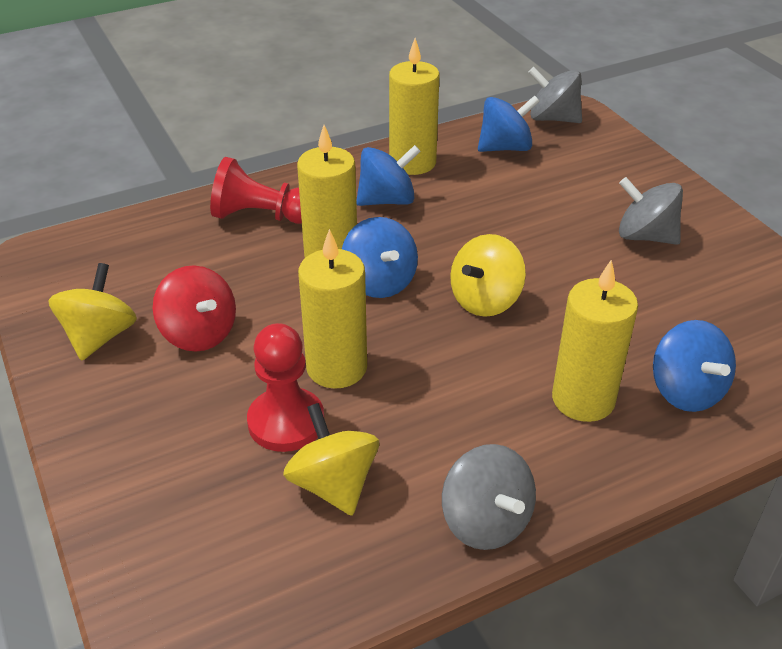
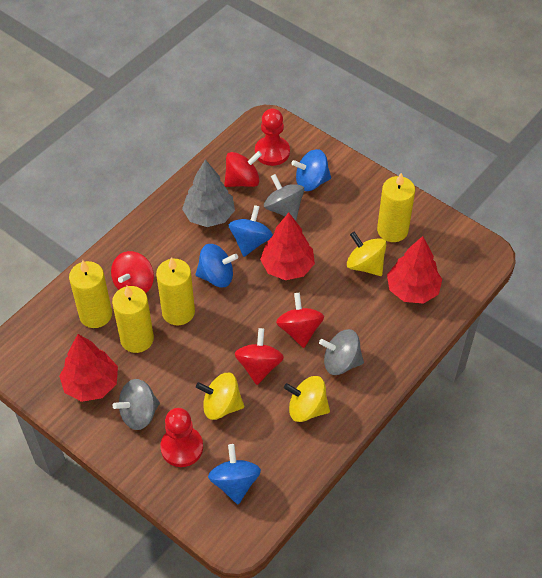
grey tree: none = 0 -> [182,159,235,227] = 1
red spinning top: [153,265,236,352] = 1 -> [111,251,154,293] [224,151,262,187] [235,328,284,385] [276,293,324,348] = 4
red tree: none = 0 -> [59,334,118,402] [260,213,315,280] [387,236,442,304] = 3

